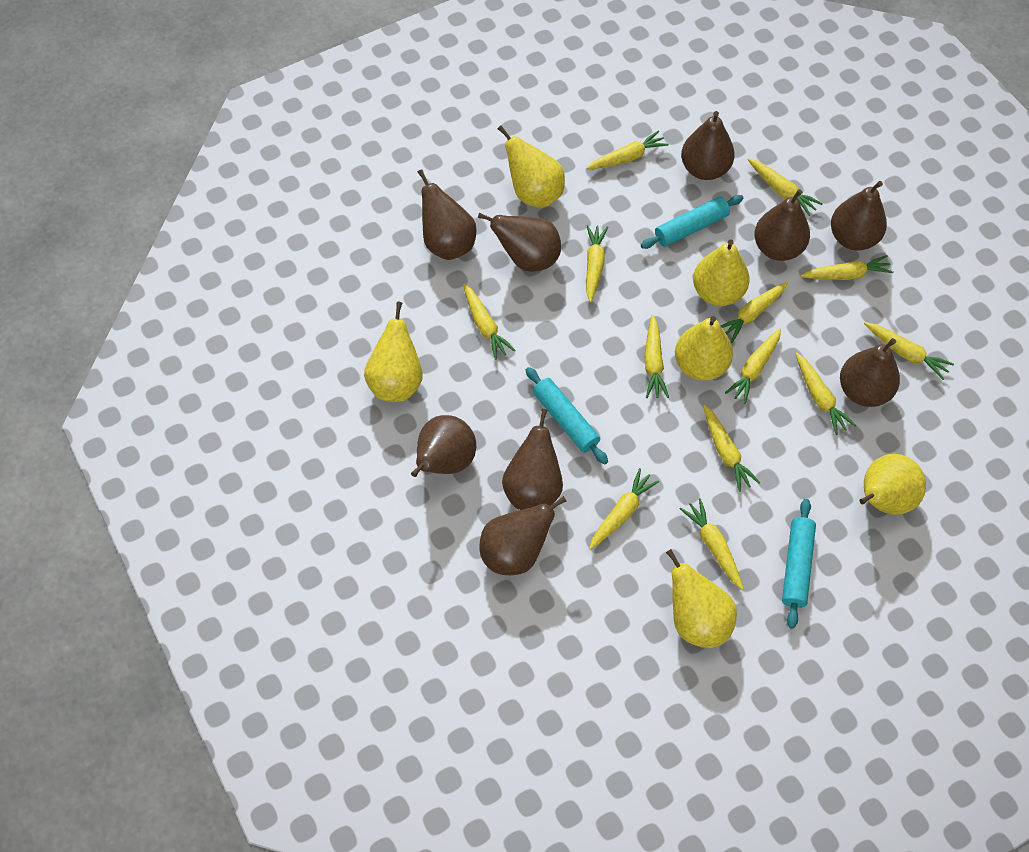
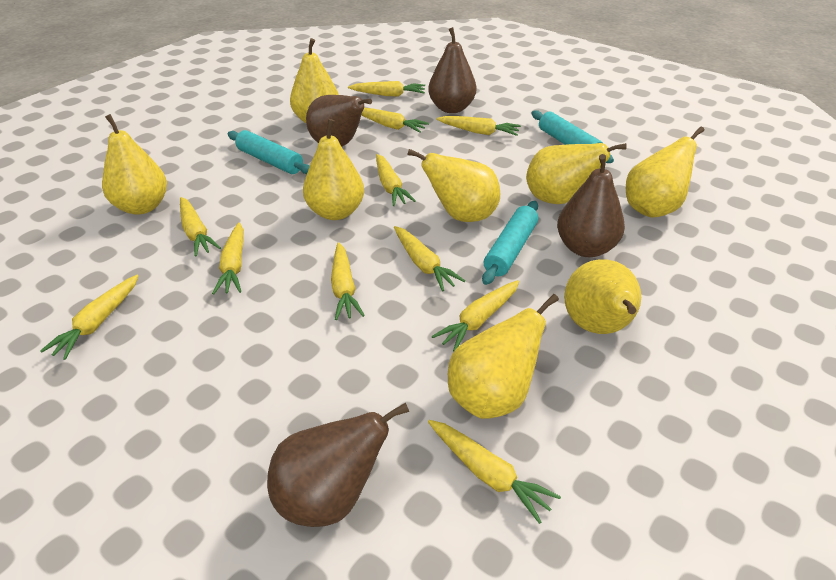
brown pear: [411,415,476,477] [418,169,477,260] [478,213,561,272] [479,496,567,575] [502,409,563,510] [681,111,735,180] [754,189,810,261] [831,181,887,250] [840,338,900,407] = 9 -> [267,403,409,527] [306,95,372,147] [428,27,476,113] [557,154,625,257] = 4
yellow carrot: [463,283,515,360] [586,225,608,302] [587,130,669,170] [589,468,659,550] [644,315,669,398] [680,498,744,590] [703,405,760,492] [721,282,788,343] [725,328,781,404] [748,158,823,216] [795,352,856,435] [800,255,894,280] [864,322,954,380] = 13 -> [40,275,139,360] [180,197,221,257] [212,222,244,295] [331,242,365,320] [348,81,425,97] [361,108,429,133] [376,154,416,206] [394,226,465,291] [428,420,561,524] [432,280,519,351] [436,116,521,136] = 11
yellow pear: [364,302,423,402] [498,126,565,208] [666,549,737,648] [675,316,733,381] [693,240,750,306] [860,454,926,515] = 6 -> [102,114,167,215] [290,38,339,123] [303,119,364,220] [407,149,500,222] [448,294,559,419] [526,143,627,204] [564,259,641,334] [626,127,704,218] = 8

